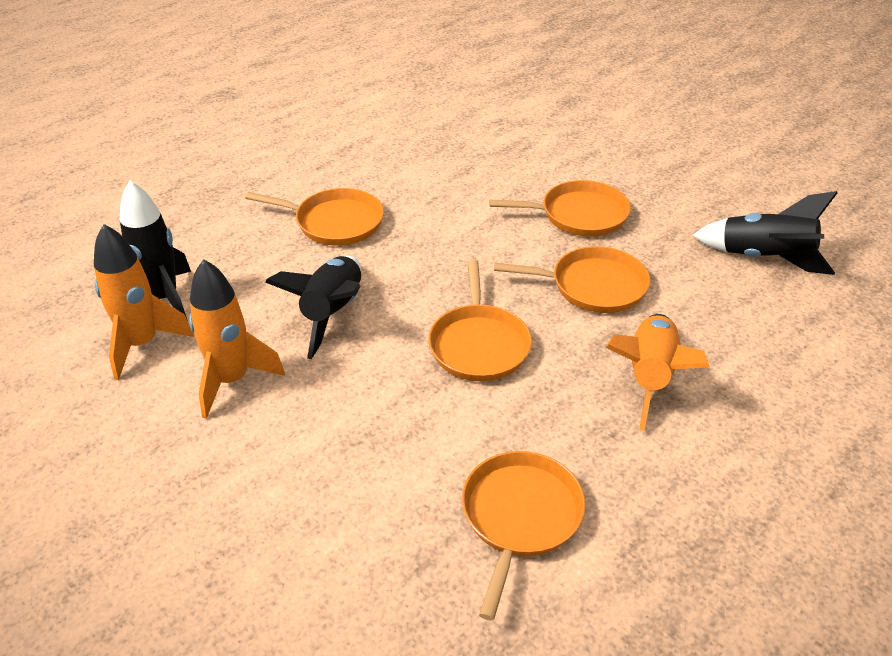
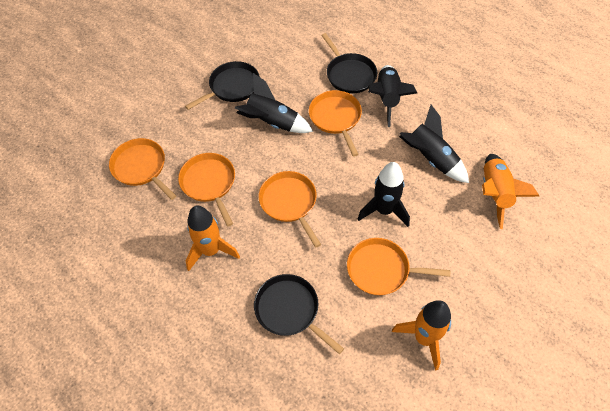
black pan: none = 0 -> [185,61,260,110] [254,274,344,354] [321,33,377,94] = 3
black rocket: [120,181,191,321] [265,256,361,359] [692,191,837,275] = 3 -> [235,73,313,133] [358,162,410,227] [368,65,417,127] [399,105,469,183] = 4

